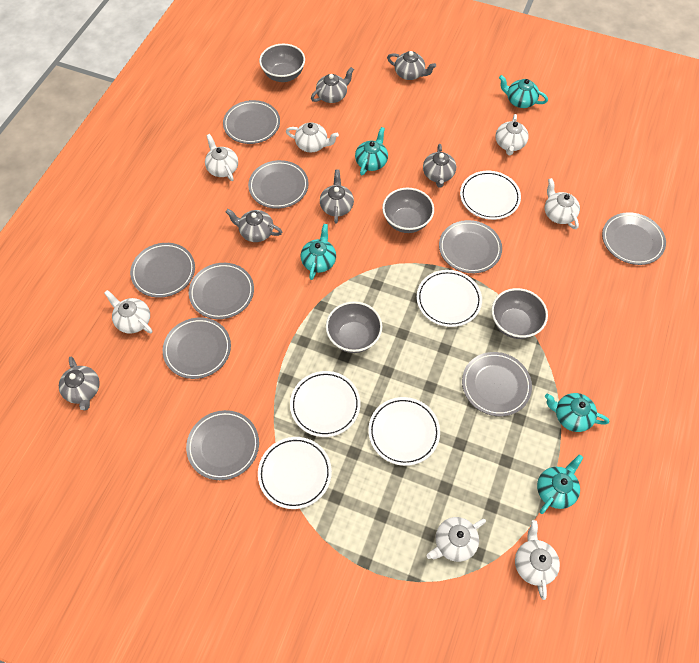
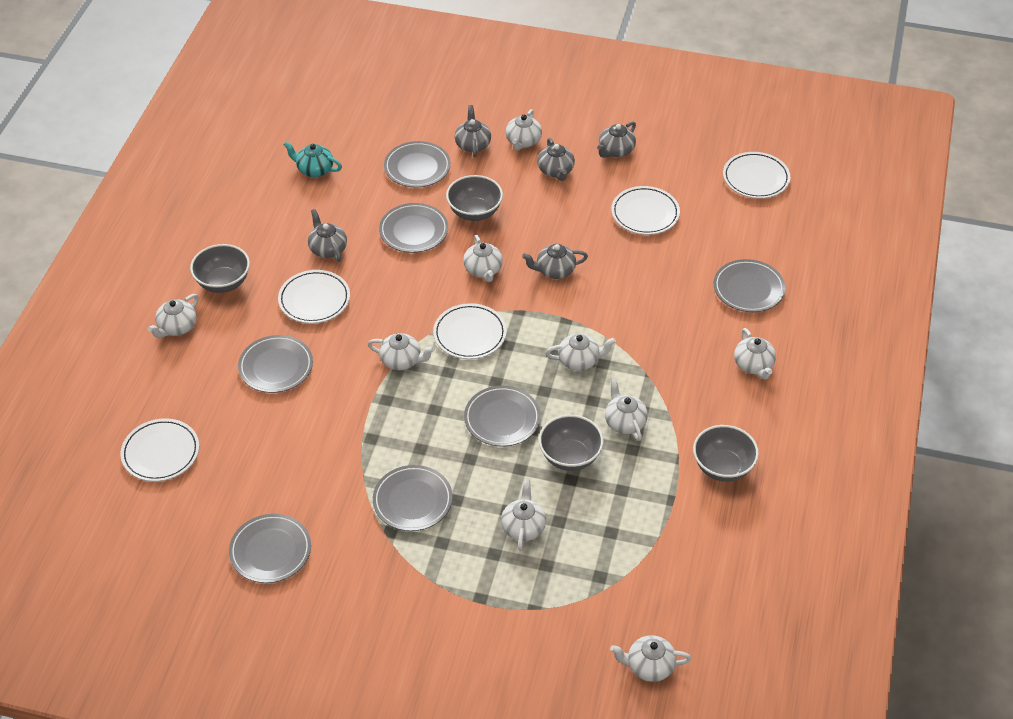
grey plate: [130,243,195,298] [163,317,231,379] [186,410,259,480] [189,263,254,319] [223,100,280,144] [248,160,309,209] [439,220,502,273] [462,352,532,416] [602,212,666,265] = 9 -> [229,514,311,583] [238,335,313,393] [373,465,453,531] [379,203,448,253] [384,141,451,188] [464,386,541,447] [714,259,785,312] = 7
grey teapot: [59,357,100,410] [226,209,282,242] [311,67,354,103] [320,169,354,224] [387,51,436,80] [423,144,456,188] = 6 -> [308,209,347,262] [455,105,491,157] [522,244,588,279] [537,138,575,181] [597,121,636,158] = 5
turquoise teapot: [301,224,336,280] [355,127,388,175] [499,75,548,108] [537,454,584,514] [545,393,609,432] = 5 -> [283,141,342,177] = 1
white teapot: [104,290,152,334] [205,134,238,181] [286,122,339,152] [426,517,486,562] [496,114,529,155] [515,520,560,600] [545,178,580,229] = 7 -> [148,294,199,338] [368,333,435,370] [463,235,503,282] [501,479,546,551] [506,109,542,151] [545,334,616,371] [605,378,648,441] [610,635,692,682] [734,328,776,380] = 9

